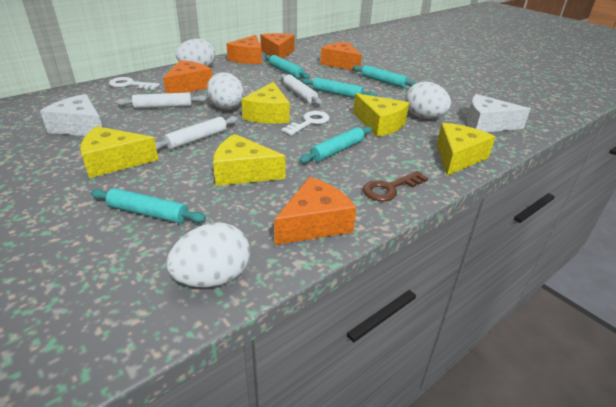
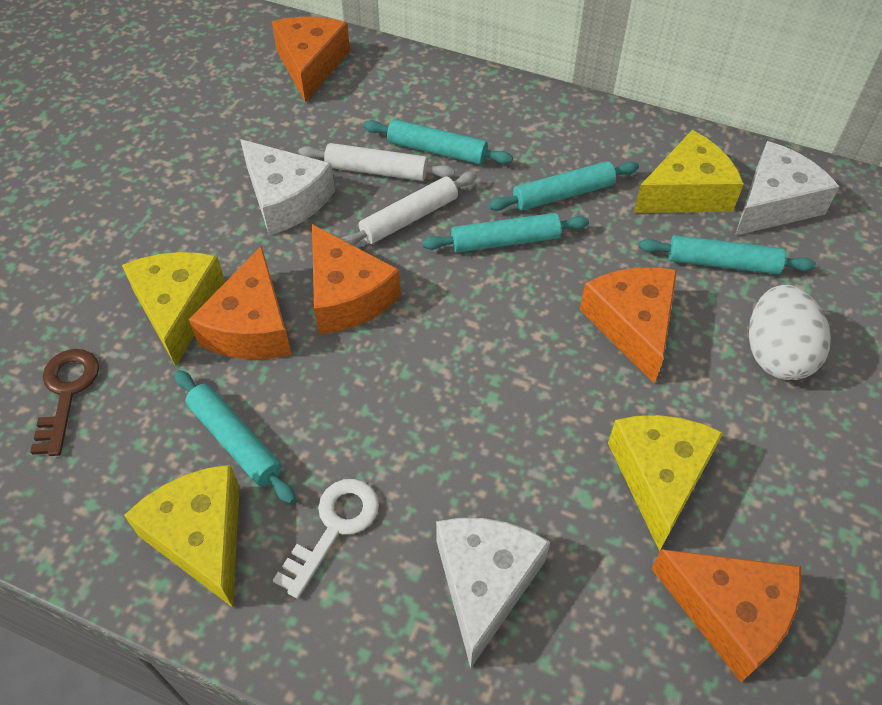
white cheese: [40,94,102,136] [467,94,531,132] = 2 -> [240,139,335,235] [436,518,550,668] [735,141,840,236] = 3
white egg: [166,223,250,287] [176,39,215,67] [207,73,244,110] [405,81,451,119] = 4 -> [749,285,831,380] = 1
white key: [109,77,160,90] [281,111,330,135] = 2 -> [273,479,379,599] = 1
white rolling pin: [116,92,208,109] [155,116,238,150] [280,74,322,105] = 3 -> [298,143,455,181] [341,172,477,246] = 2
yellow cheese: [80,126,159,178] [213,134,286,186] [241,82,290,124] [353,93,409,137] [437,123,495,176] = 5 -> [122,252,225,366] [124,465,240,608] [608,415,723,552] [634,130,744,213] = 4

